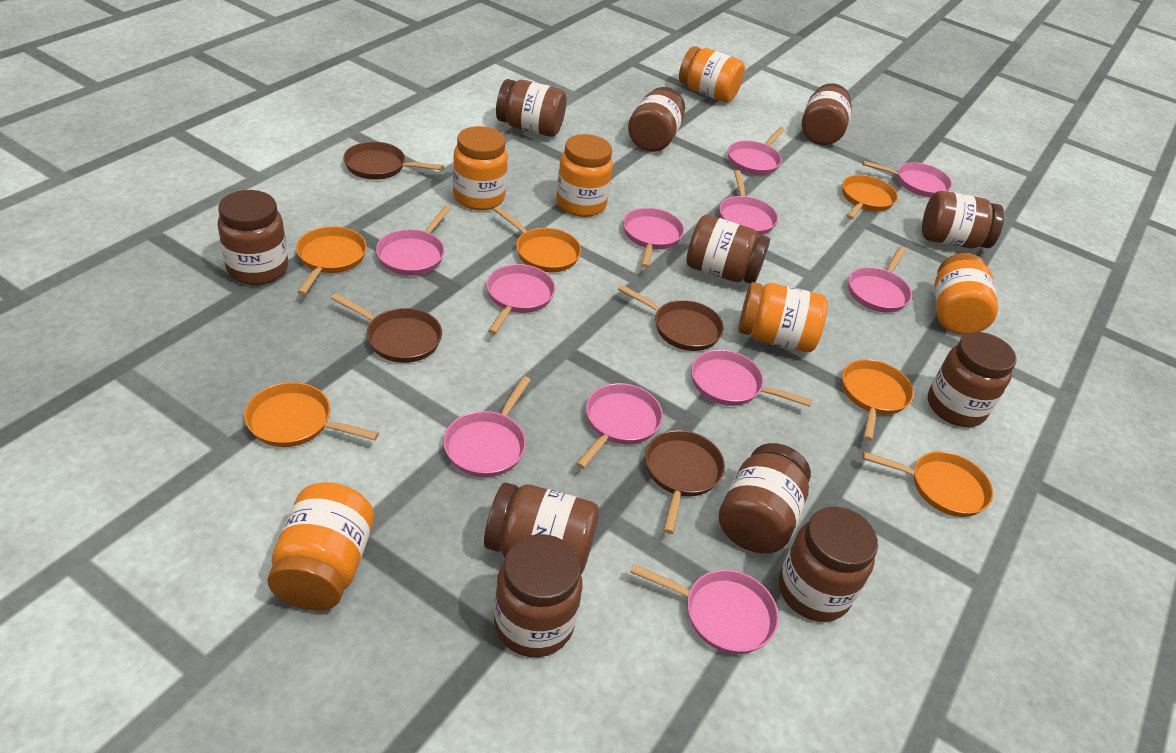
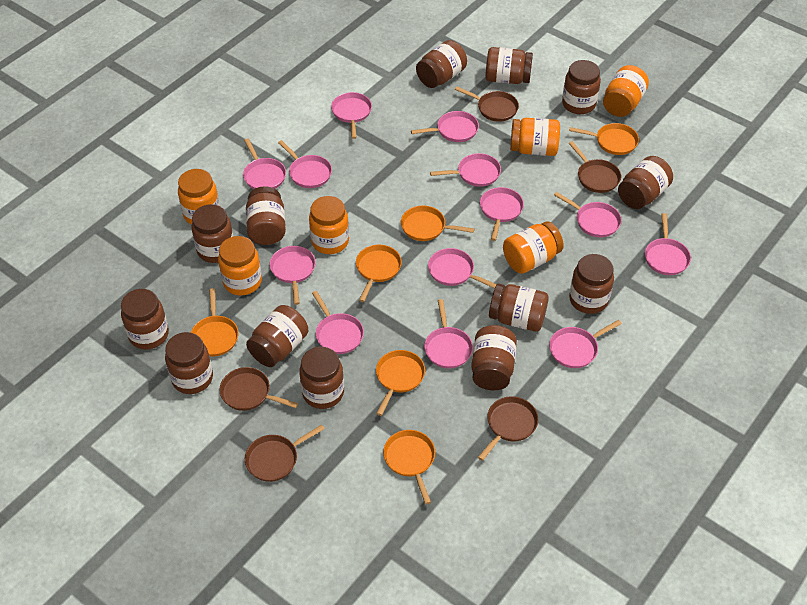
brown jar: [217,190,288,285] [484,482,599,575] [494,534,583,657] [496,79,566,137] [628,87,685,152] [686,215,770,283] [719,443,811,553] [779,507,878,622] [802,83,852,145] [922,191,1004,248] [928,332,1017,427] = 11 -> [121,289,169,350] [165,332,213,394] [192,204,233,263] [246,186,286,245] [246,305,309,367] [299,347,344,409] [416,40,467,88] [471,325,517,390] [485,47,533,84] [489,283,549,332] [562,60,601,114] [569,254,614,314] [618,156,673,209] = 13
brown pan: [331,293,442,363] [343,142,444,180] [618,284,724,351] [645,430,725,534] = 4 -> [219,367,298,411] [245,425,325,482] [455,86,519,122] [478,396,538,461] [569,141,621,193] = 5
pink pan: [376,205,452,276] [443,376,531,477] [487,264,555,334] [576,383,663,469] [623,208,684,268] [630,563,779,654] [691,350,812,407] [719,170,778,235] [728,127,785,175] [848,247,912,313] [862,161,952,197] = 11 -> [243,138,286,189] [270,246,315,305] [278,140,332,188] [312,291,364,354] [331,92,372,139] [411,111,479,142] [424,299,473,368] [428,248,497,289] [430,153,501,187] [480,187,524,241] [549,320,622,368] [554,192,621,237] [645,213,691,275] = 13

